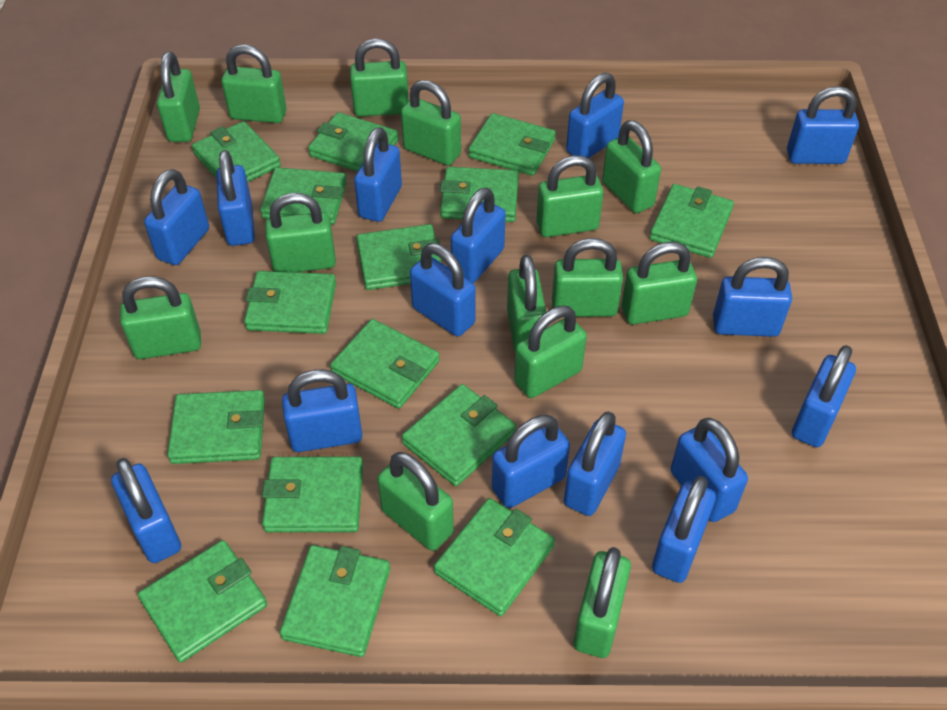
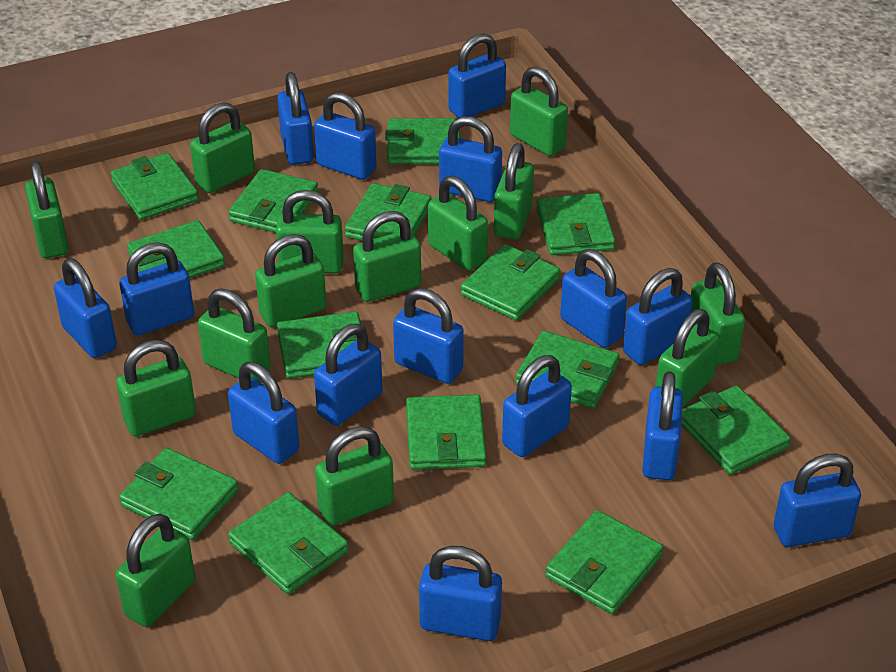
green wallet: [138,540,267,663] [167,390,265,464] [192,121,281,182] [244,271,336,334] [260,167,347,225] [262,457,363,532] [280,545,390,657] [308,112,399,172] [330,319,440,409] [356,224,442,290] [402,384,516,486] [434,498,555,616] [440,167,519,222] [468,113,556,176] [649,184,734,258] = 15 -> [111,153,199,220] [119,448,238,540] [127,220,225,278] [228,169,318,233] [228,492,349,594] [277,311,365,379] [345,183,432,240] [385,118,460,164] [406,394,487,470] [461,244,560,320] [516,331,619,408] [536,193,615,255] [545,510,663,614] [681,385,791,475] = 14

